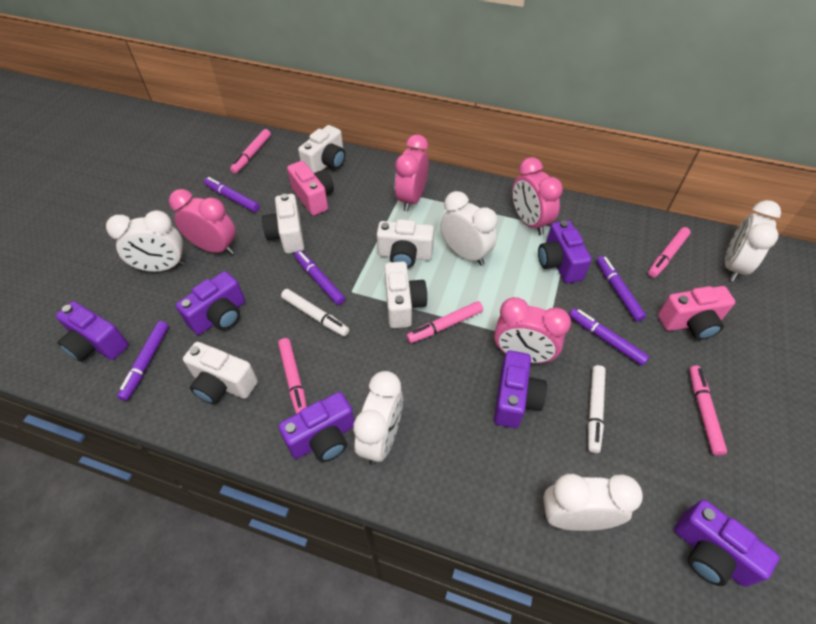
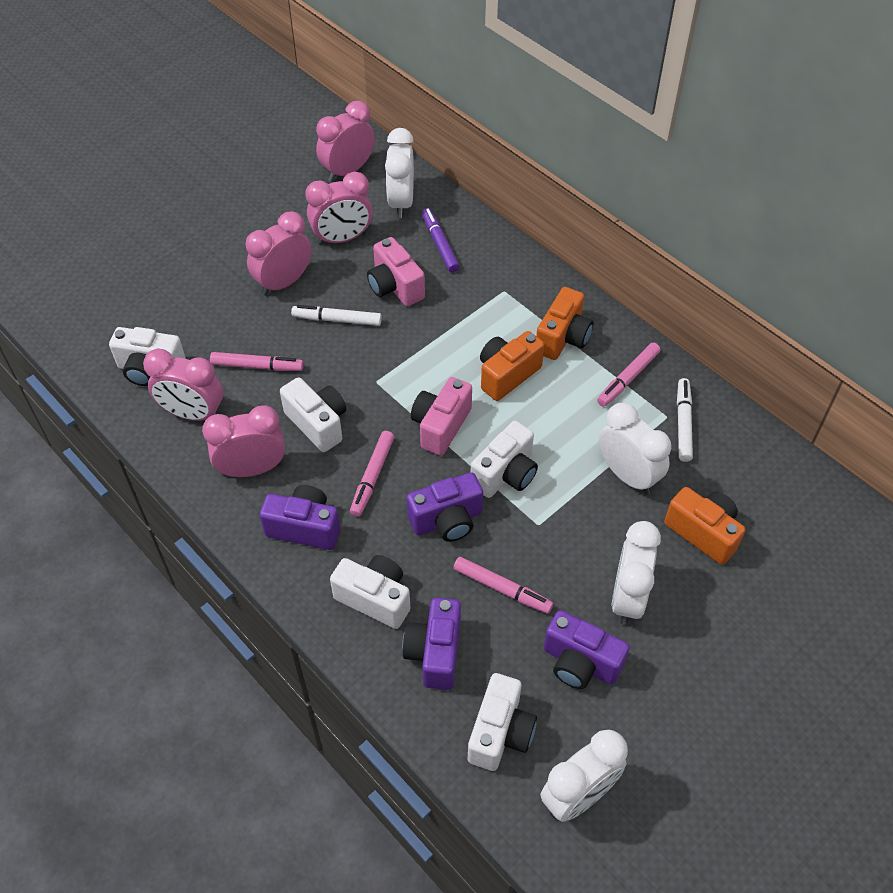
orange camera: none = 0 -> [480,331,544,401] [536,287,593,360] [664,487,745,565] = 3
pink clock: [169,189,236,255] [395,134,428,212] [494,297,571,363] [512,157,563,235] = 4 -> [143,349,223,421] [202,405,285,477] [246,211,311,296] [305,172,372,245] [316,101,375,182] = 5
pink marker: [230,129,271,174] [278,338,307,414] [406,301,483,343] [648,227,691,278] [689,365,727,456] = 5 -> [210,352,304,371] [350,431,394,517] [453,557,553,614] [597,343,661,406] = 4
purple camera: [56,301,129,362] [176,271,245,335] [278,392,354,462] [494,350,547,428] [538,220,592,283] [674,500,780,587] = 6 -> [260,485,340,550] [402,598,461,690] [407,472,483,542] [544,610,630,689] = 4
purple marker: [117,321,169,401] [204,177,260,212] [295,251,345,305] [569,308,649,366] [596,256,646,322] = 5 -> [422,208,460,273] = 1
white clock: [106,210,186,272] [353,371,403,465] [440,191,498,265] [543,474,643,531] [725,200,781,282] = 5 -> [385,128,414,218] [540,730,628,822] [599,403,671,494] [612,521,661,625] = 4

